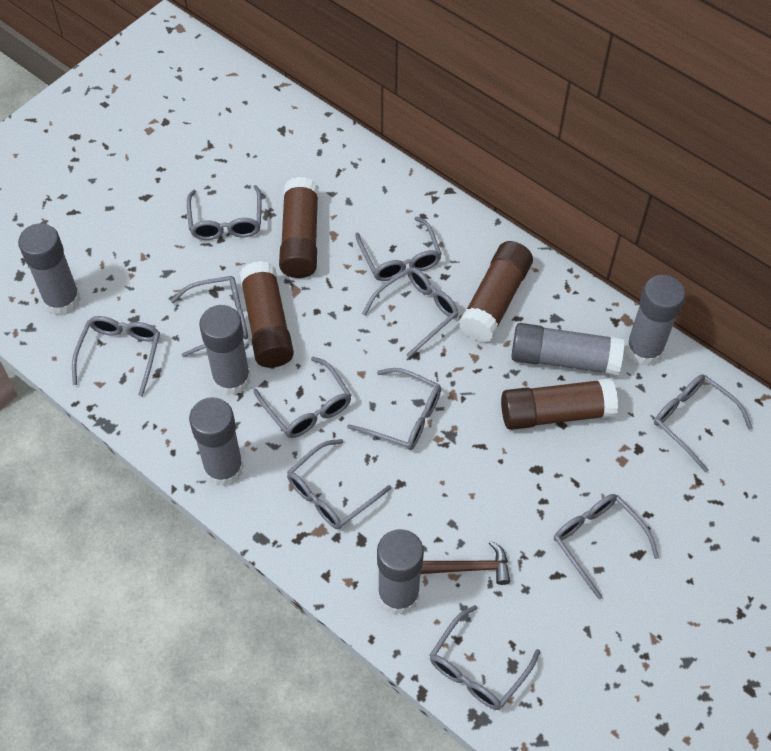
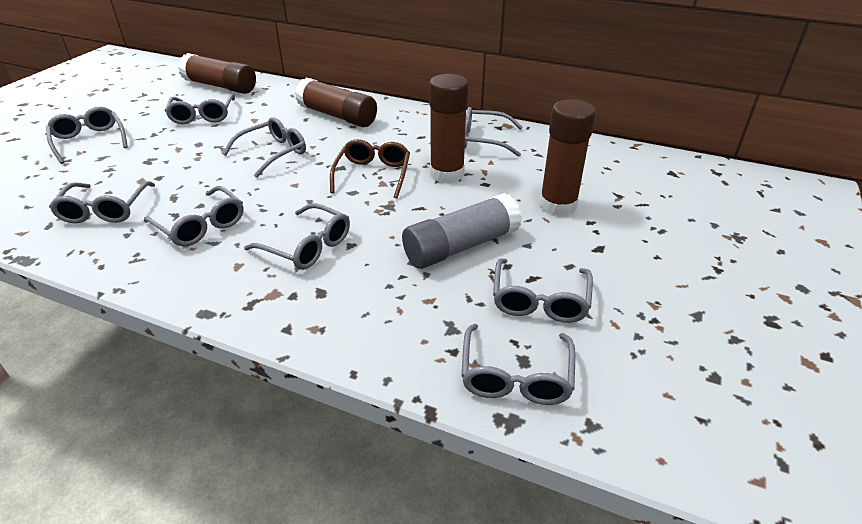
brown glasses: none = 0 -> [330,139,410,198] = 1
brown hammer: [420,541,510,585] = 1 -> none = 0
grey glasses: [72,316,160,396] [170,276,248,357] [187,185,261,240] [253,357,351,438] [287,439,392,529] [347,368,441,450] [355,217,442,281] [362,267,459,358] [430,605,540,710] [554,494,659,599] [654,374,753,473] = 11 -> [46,107,128,164] [49,181,155,223] [144,186,244,247] [165,94,235,124] [222,117,306,178] [244,203,350,270] [461,324,575,405] [465,107,523,157] [493,258,593,323] = 9
grey glue stick: [18,223,81,316] [189,397,244,486] [199,305,251,396] [377,529,424,615] [511,323,624,376] [626,275,685,366] = 6 -> [402,193,522,269] = 1

